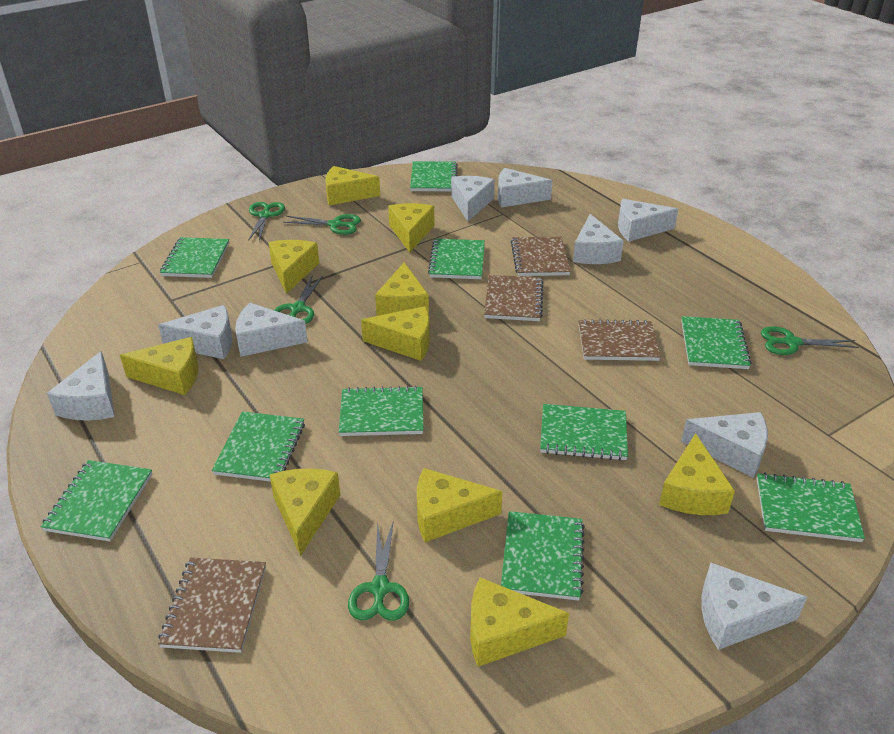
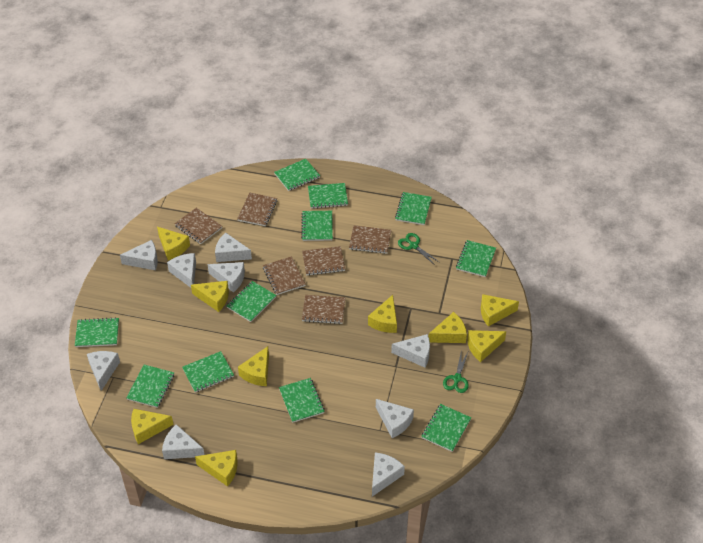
brown notebook: [158,558,266,653] [484,275,543,321] [511,237,571,276] [579,319,661,361] = 4 -> [174,208,223,244] [237,193,277,226] [263,256,306,295] [302,246,345,276] [302,295,345,324] [349,225,392,254] = 6
green notebook: [41,460,152,541] [160,237,229,278] [212,411,305,482] [339,386,423,436] [410,161,458,191] [428,239,485,279] [501,511,585,601] [540,404,628,461] [681,316,752,369] [757,473,865,542] = 10 -> [75,317,119,347] [126,365,174,408] [182,351,234,393] [227,281,277,322] [274,159,320,191] [279,378,325,423] [301,211,333,241] [308,183,348,209] [395,192,432,225] [421,404,471,452] [456,240,496,277] = 11
green scissors: [248,202,285,241] [274,275,323,324] [283,214,361,235] [348,520,409,621] [761,326,859,355] = 5 -> [398,233,439,265] [443,349,469,393] = 2
yellow cheese: [120,337,199,395] [268,240,319,294] [270,468,340,556] [325,166,380,206] [361,306,430,361] [375,262,429,316] [388,203,434,252] [417,468,503,542] [470,577,569,667] [659,433,735,515] = 10 -> [131,409,174,444] [157,227,190,260] [191,281,229,312] [195,450,238,487] [238,346,269,386] [368,295,397,333] [429,312,467,343] [467,330,506,362] [481,294,519,327] = 9

